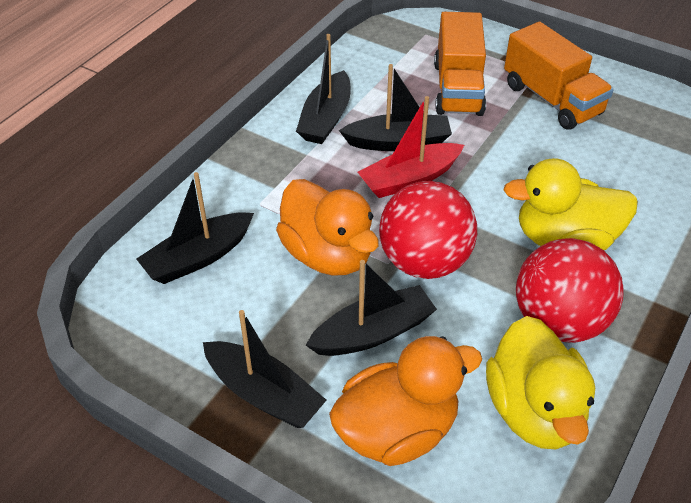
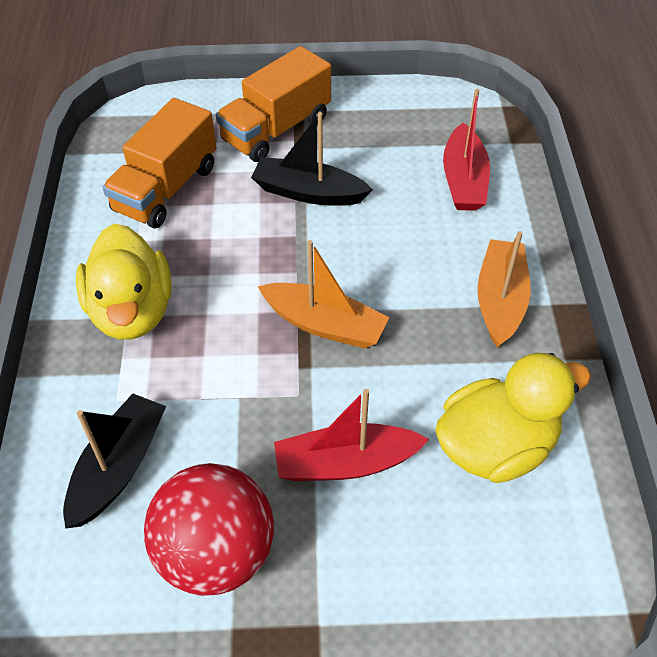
black boat: [137,172,254,284] [203,310,326,428] [296,34,351,144] [306,260,437,356] [339,64,452,151] = 5 -> [63,393,166,529] [251,112,373,206] = 2
orange boat: none = 0 -> [258,240,390,348] [477,231,531,348] = 2
orange duck: [276,179,379,276] [329,336,482,466] = 2 -> none = 0
red ball: [379,181,477,279] [516,238,624,343] = 2 -> [144,463,274,596] = 1
red boat: [358,96,464,198] = 1 -> [274,389,429,481] [443,89,490,211] = 2

